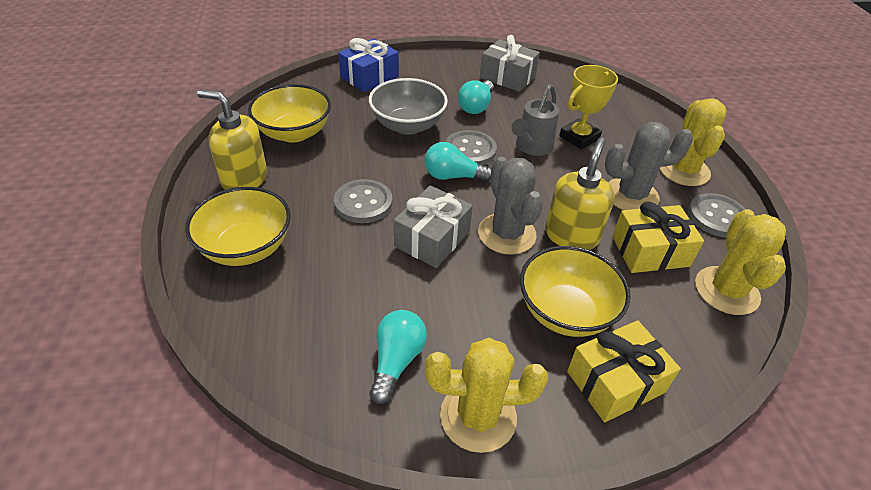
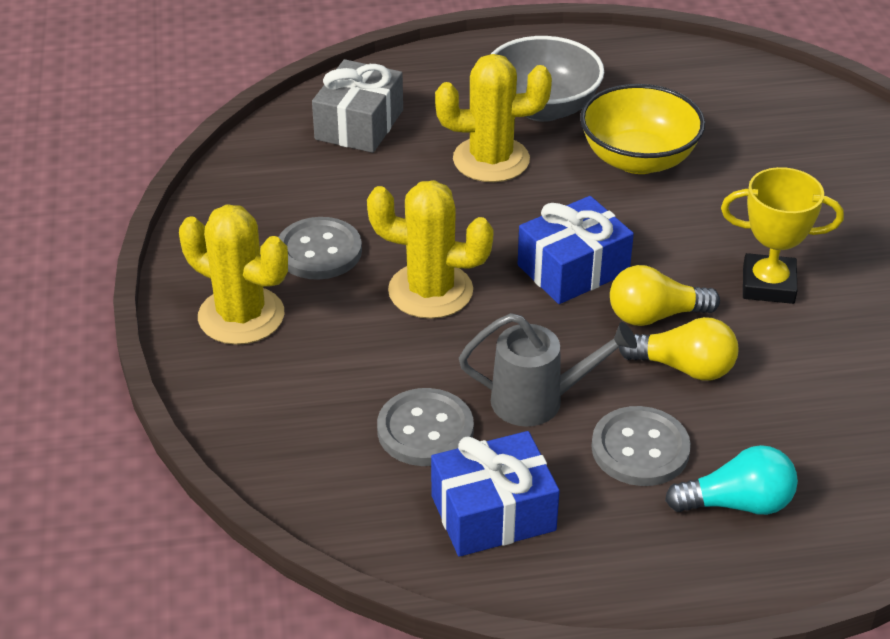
blue gift: [338,38,399,92] = 1 -> [431,431,560,557] [518,196,634,304] = 2
grey cactus: [478,157,543,255] [605,122,693,210] = 2 -> none = 0
grey gift: [394,185,473,268] [480,35,540,92] = 2 -> [312,59,403,153] = 1
turquoise light bulb: [370,310,427,404] [424,142,491,182] [458,80,494,114] = 3 -> [665,445,798,515] = 1
yellow bowl: [185,187,291,266] [248,84,331,143] [520,246,631,337] = 3 -> [580,84,705,174] = 1
yellow gift: [567,320,681,422] [612,202,704,273] = 2 -> none = 0
yellow light bulb: none = 0 -> [610,265,720,326] [619,317,738,380] = 2
yellow soap dispenser: [197,89,267,190] [545,137,615,250] = 2 -> none = 0

